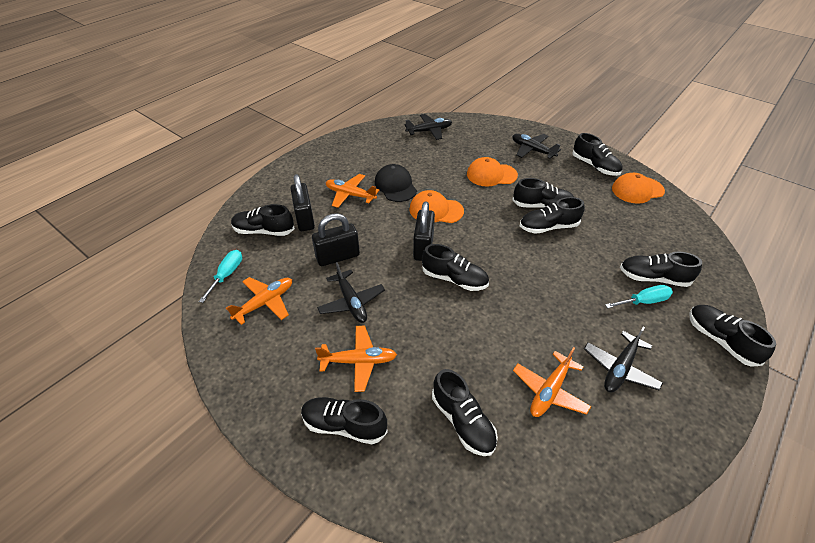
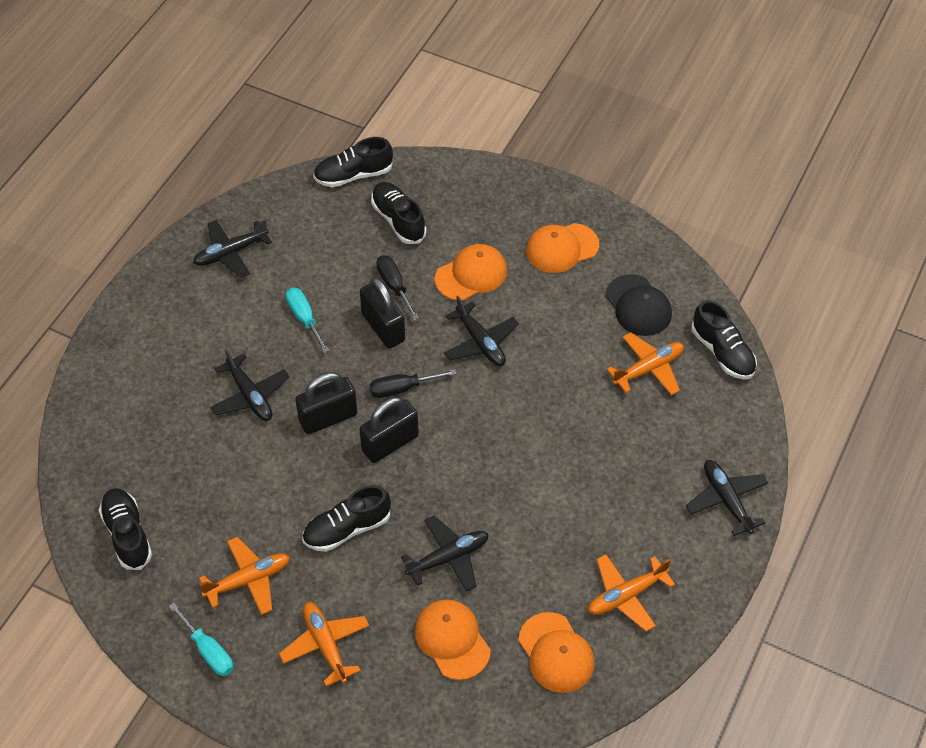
black plane: [317,262,385,323] [405,114,452,140] [512,134,561,159] [584,327,663,392] = 4 -> [193,219,272,278] [210,348,289,421] [401,516,489,592] [444,296,519,366] [686,460,768,536] = 5
black screwdriver: none = 0 -> [370,369,456,398] [376,255,419,320] = 2
black shoe: [231,204,295,236] [301,397,388,444] [422,244,489,291] [432,369,498,456] [512,178,574,208] [520,197,585,234] [572,133,623,176] [620,251,702,287] [689,305,776,367] = 9 -> [99,488,152,570] [302,485,391,552] [313,137,393,187] [371,182,426,244] [691,300,757,379] = 5
orange cap: [409,190,464,223] [467,157,518,187] [612,173,665,204] = 3 -> [415,599,491,680] [435,244,507,301] [518,612,595,693] [526,223,599,273] = 4

